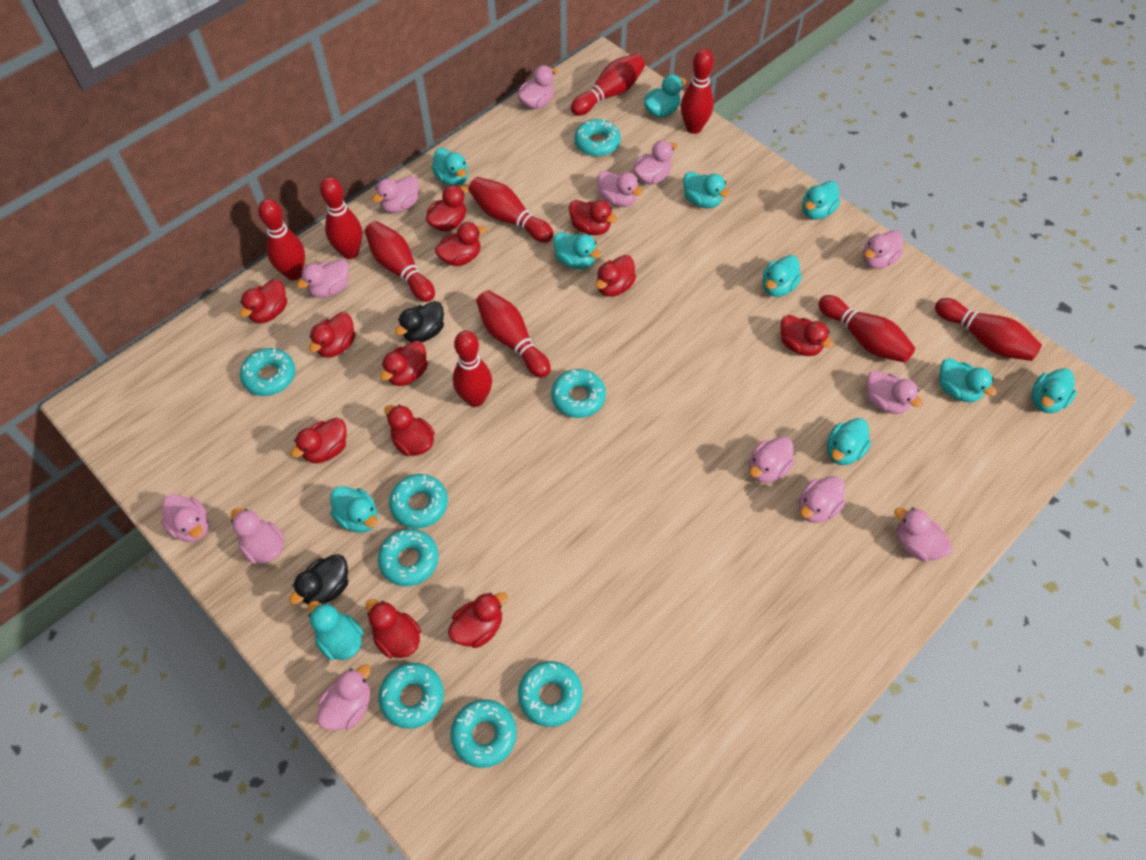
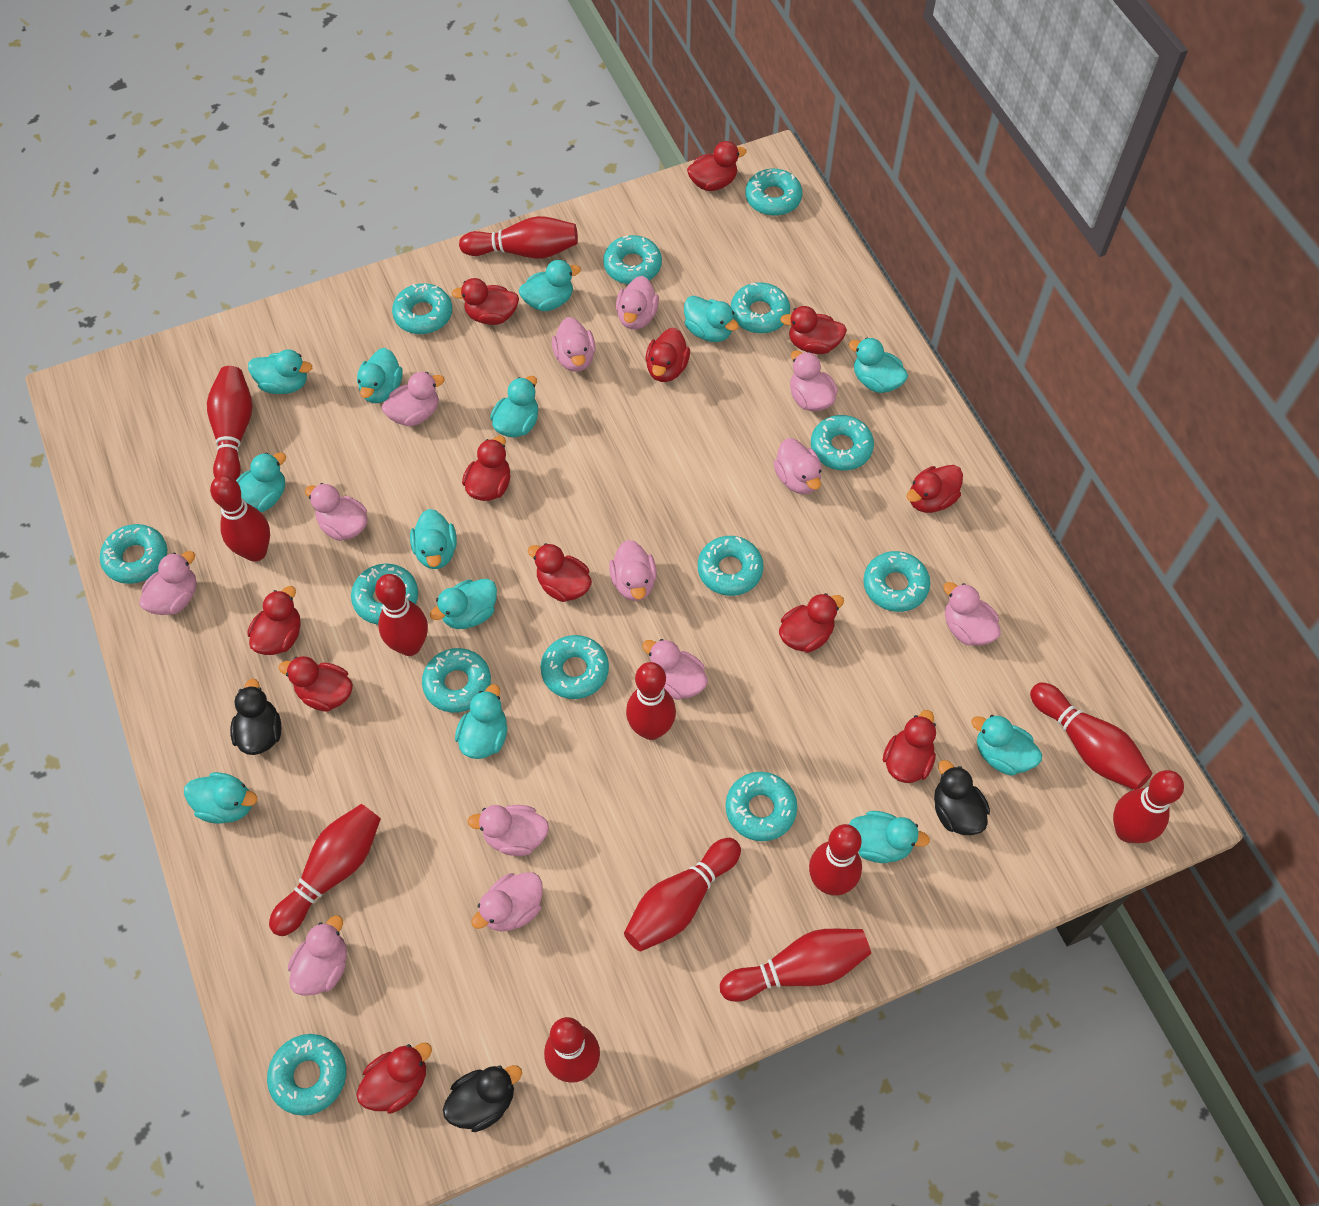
black duck: [289,554,348,604] [395,301,444,342] = 2 -> [230,678,281,755] [443,1065,522,1132] [934,760,990,835] = 3
red bowling pin: [258,199,305,280] [320,177,362,259] [365,221,435,302] [453,331,492,407] [468,177,554,243] [476,290,551,378] [571,54,645,116] [681,49,714,134] [818,295,915,363] [935,298,1042,361] = 10 -> [207,366,252,480] [210,475,270,562] [269,804,381,936] [375,574,428,656] [459,216,578,259] [544,1017,600,1083] [624,838,741,951] [626,662,676,740] [720,929,871,1002] [809,824,862,895] [1030,682,1152,790] [1113,770,1184,843] = 12
turquoise donut: [240,348,295,396] [378,529,439,586] [379,663,444,729] [389,474,448,529] [450,699,517,768] [518,661,582,727] [551,369,606,418] [574,119,621,156] = 8 -> [100,524,167,584] [267,1034,346,1116] [351,564,418,625] [392,283,452,334] [422,648,491,713] [540,635,609,699] [603,235,662,284] [698,536,763,596] [725,772,797,841] [731,282,790,333] [745,169,802,216] [811,415,874,471] [863,551,930,612] = 13
turquoise duck: [308,601,363,660] [330,486,378,533] [431,148,468,186] [553,232,601,269] [644,74,686,118] [683,171,730,208] [762,255,802,297] [802,181,840,220] [827,418,871,465] [939,358,997,402] [1032,368,1077,413] = 11 -> [184,772,257,824] [236,453,286,512] [248,349,312,394] [357,348,403,403] [410,509,457,569] [430,579,497,629] [455,684,507,759] [490,376,538,438] [519,260,581,311] [684,295,739,342] [849,337,908,393] [849,811,930,863] [971,715,1042,776] = 13

